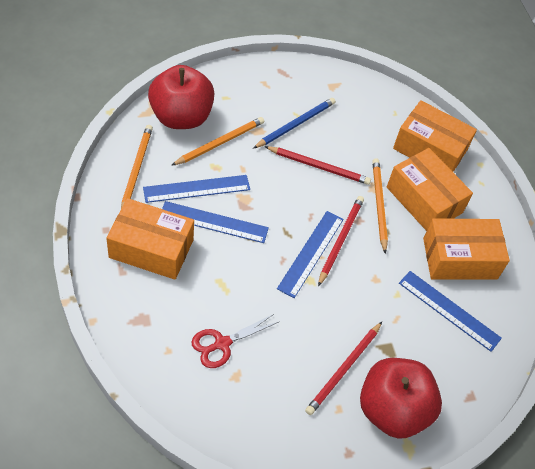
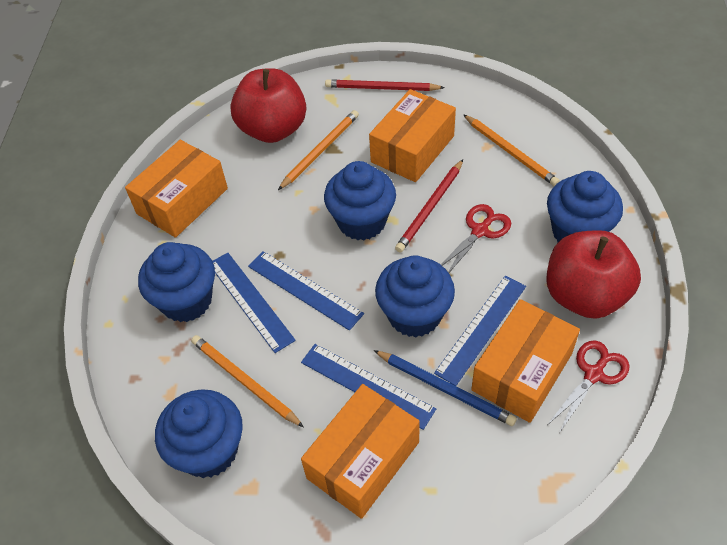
blue cupcake: none = 0 -> [138,242,215,322] [155,389,243,478] [324,161,396,240] [375,255,455,337] [547,171,623,242] = 5
red pencil: [264,146,371,185] [305,322,382,415] [318,196,364,286] = 3 -> [325,79,445,91] [395,159,463,253] = 2
red scissors: [191,314,278,368] = 1 -> [441,204,511,273] [547,340,630,433] = 2

